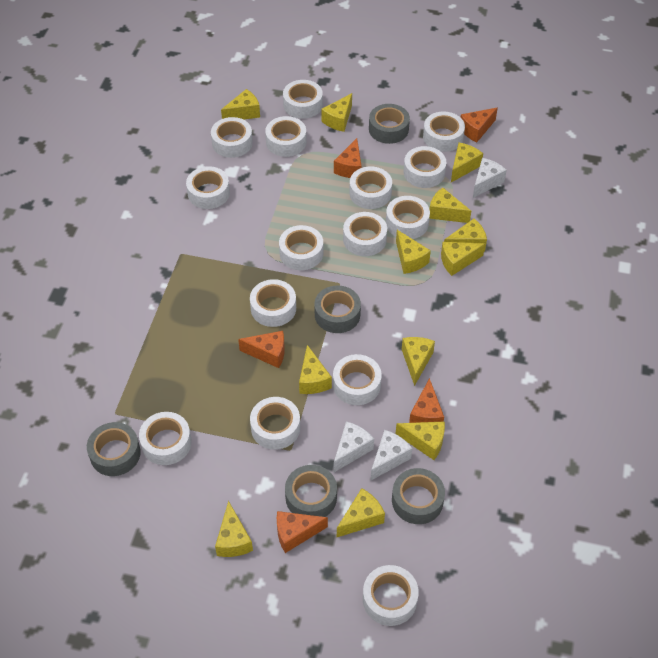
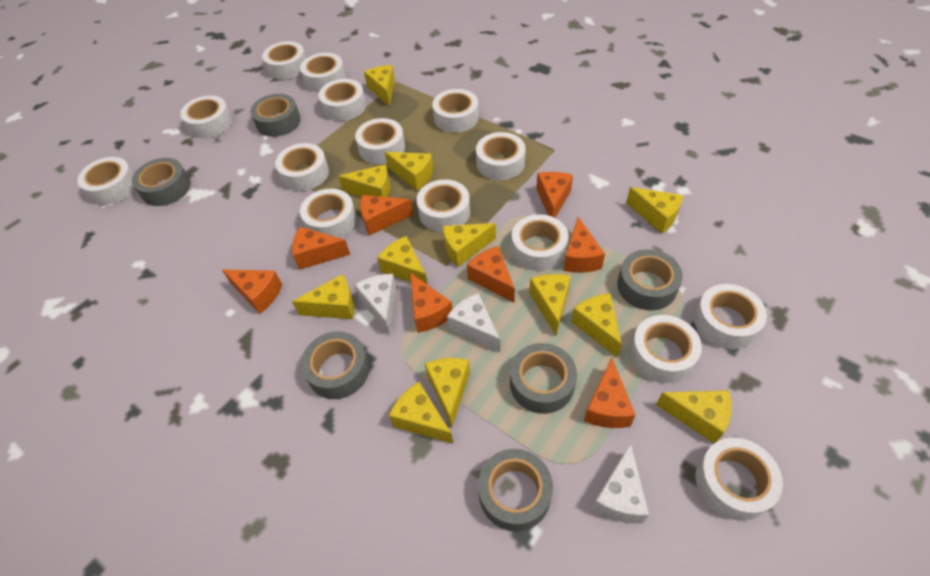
grey tape: [87,422,141,476] [285,465,337,517] [314,285,361,333] [369,104,410,144] [392,468,445,524] = 5 -> [132,158,191,206] [250,94,301,137] [301,331,370,399] [478,449,553,531] [510,343,577,414] [617,249,683,310] = 6
orange cheese: [238,331,285,368] [277,511,328,553] [334,138,362,178] [409,378,444,423] [461,108,498,143] = 5 -> [222,270,282,314] [292,227,350,270] [360,195,413,236] [410,273,452,333] [467,246,515,302] [536,172,573,218] [563,217,605,273] [584,358,635,428] = 8

